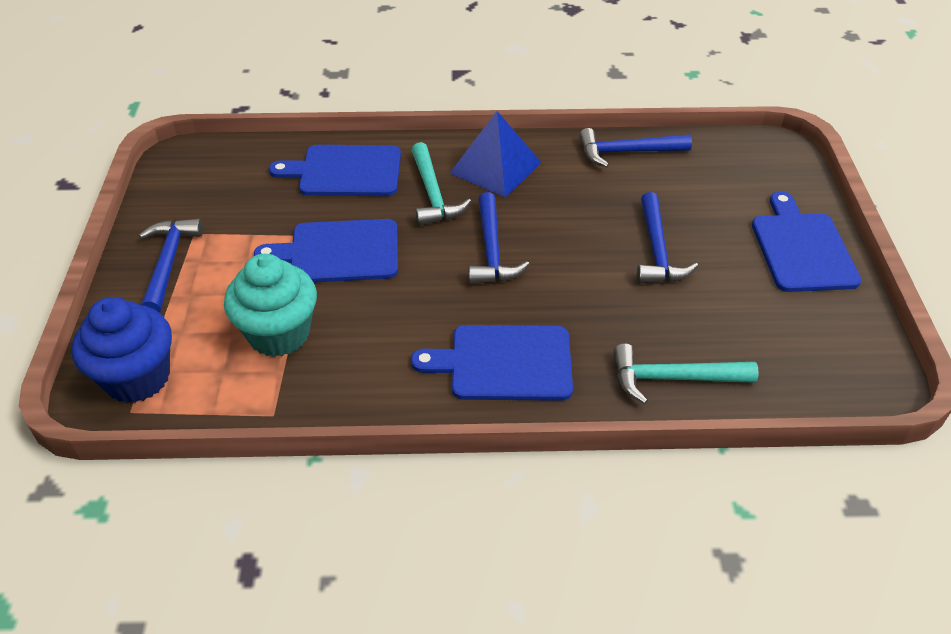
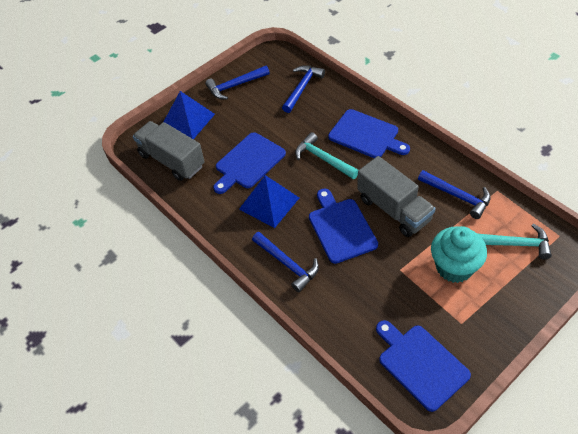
blue cupcake: [72,297,172,403] = 1 -> none = 0
blue pyramid: [450,111,542,197] = 1 -> [164,91,215,139] [239,175,299,228] = 2
grey truck: none = 0 -> [133,121,205,181] [357,156,436,237] = 2

